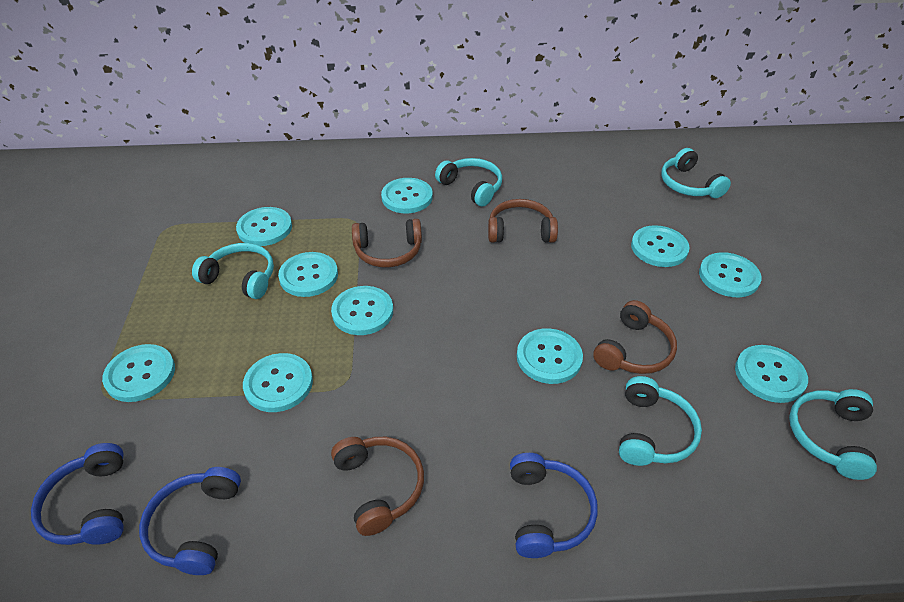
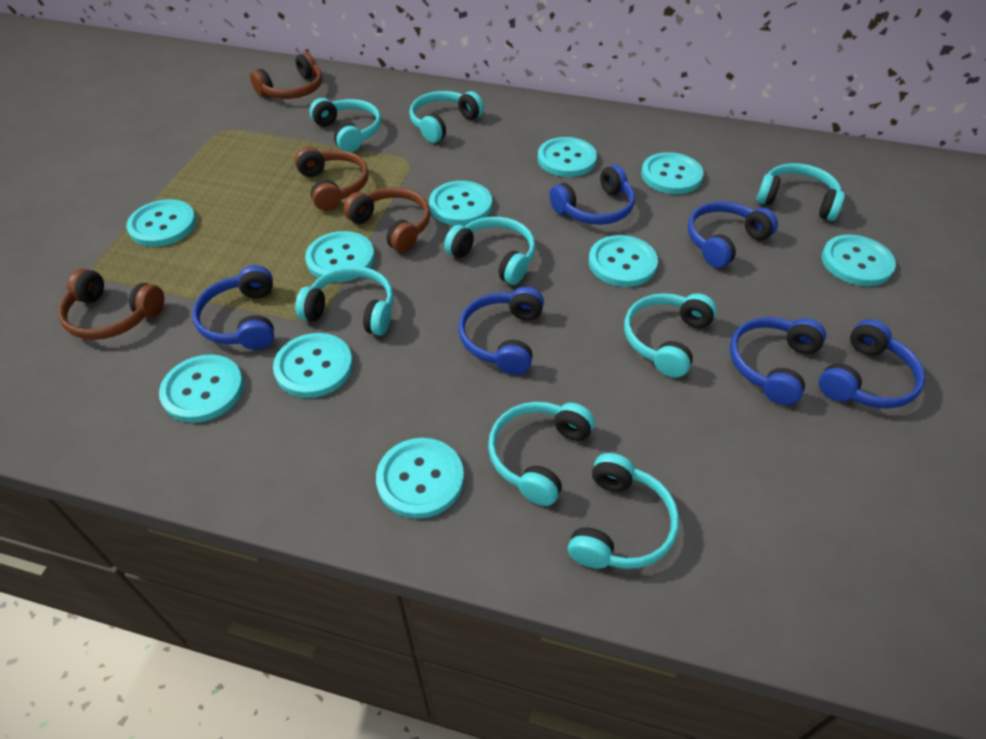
blue headphones: [31,443,124,545] [139,467,241,575] [510,453,598,558] = 3 -> [192,265,274,350] [458,287,544,375] [549,164,635,225] [688,201,778,268] [730,317,826,405] [819,319,925,409] = 6
turquoise headphones: [192,243,274,299] [435,158,502,206] [619,376,702,466] [661,148,731,198] [789,389,877,480] = 5 -> [295,266,394,336] [309,98,381,152] [409,91,484,143] [444,217,536,285] [488,402,595,506] [568,453,679,569] [624,293,717,378] [757,163,845,221] = 8

